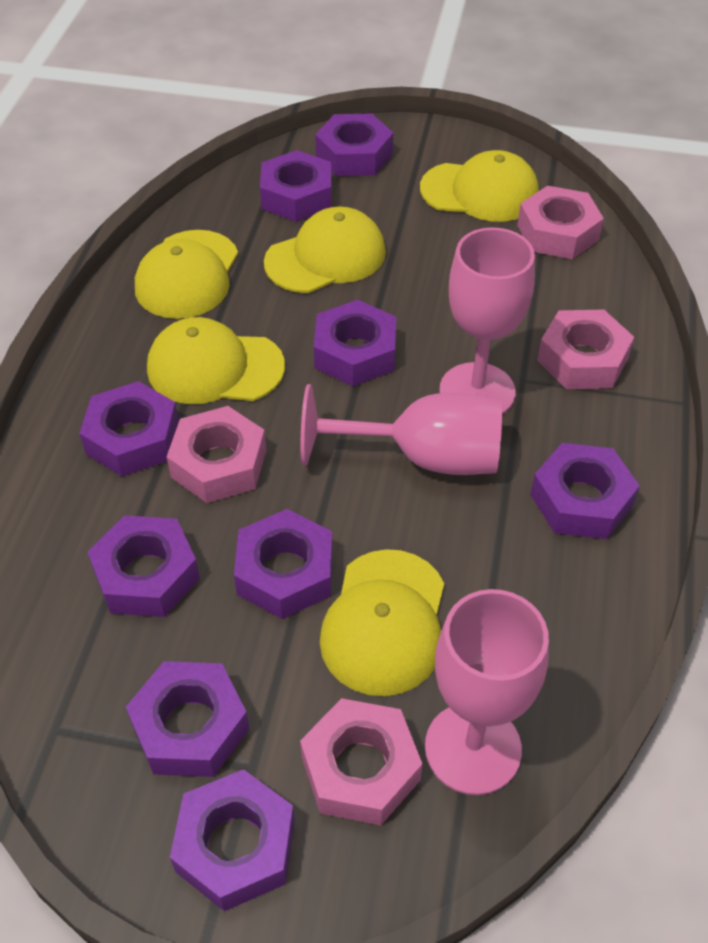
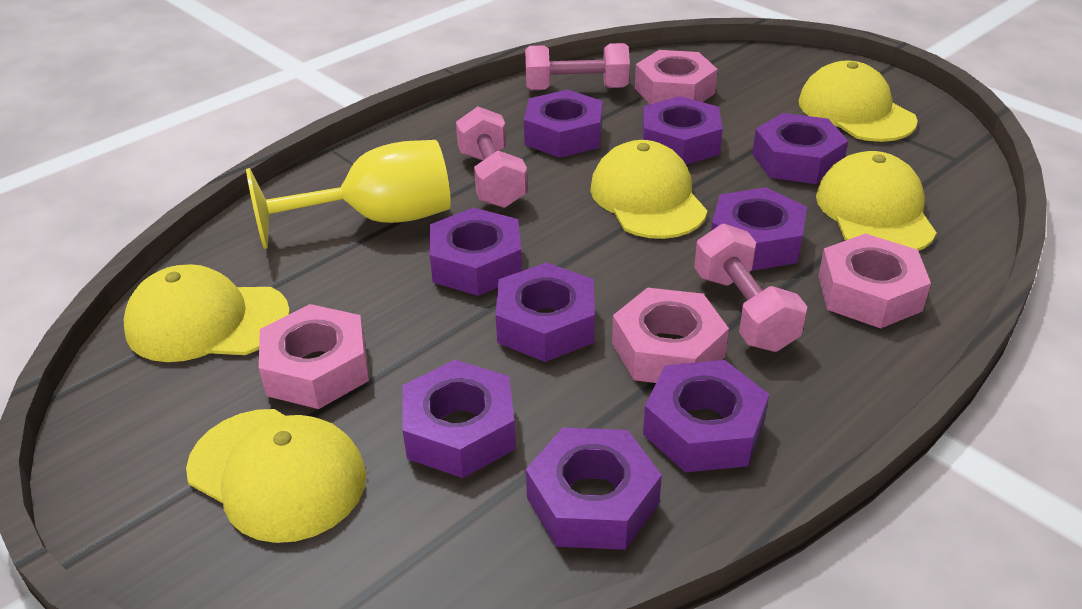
pink dumbbell: none = 0 -> [456,107,528,208] [525,43,630,90] [694,224,808,352] = 3
pink goblet: [301,384,502,475] [425,589,549,795] [439,227,535,414] = 3 -> none = 0
yellow goblet: none = 0 -> [246,140,451,249] = 1

